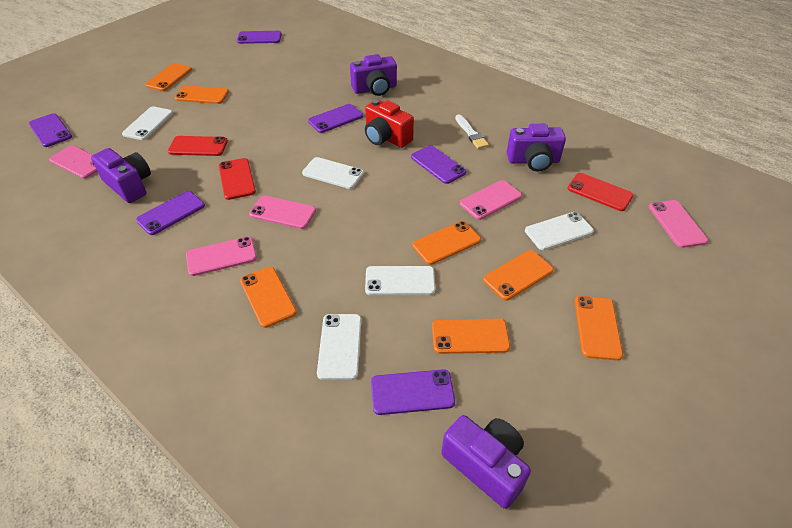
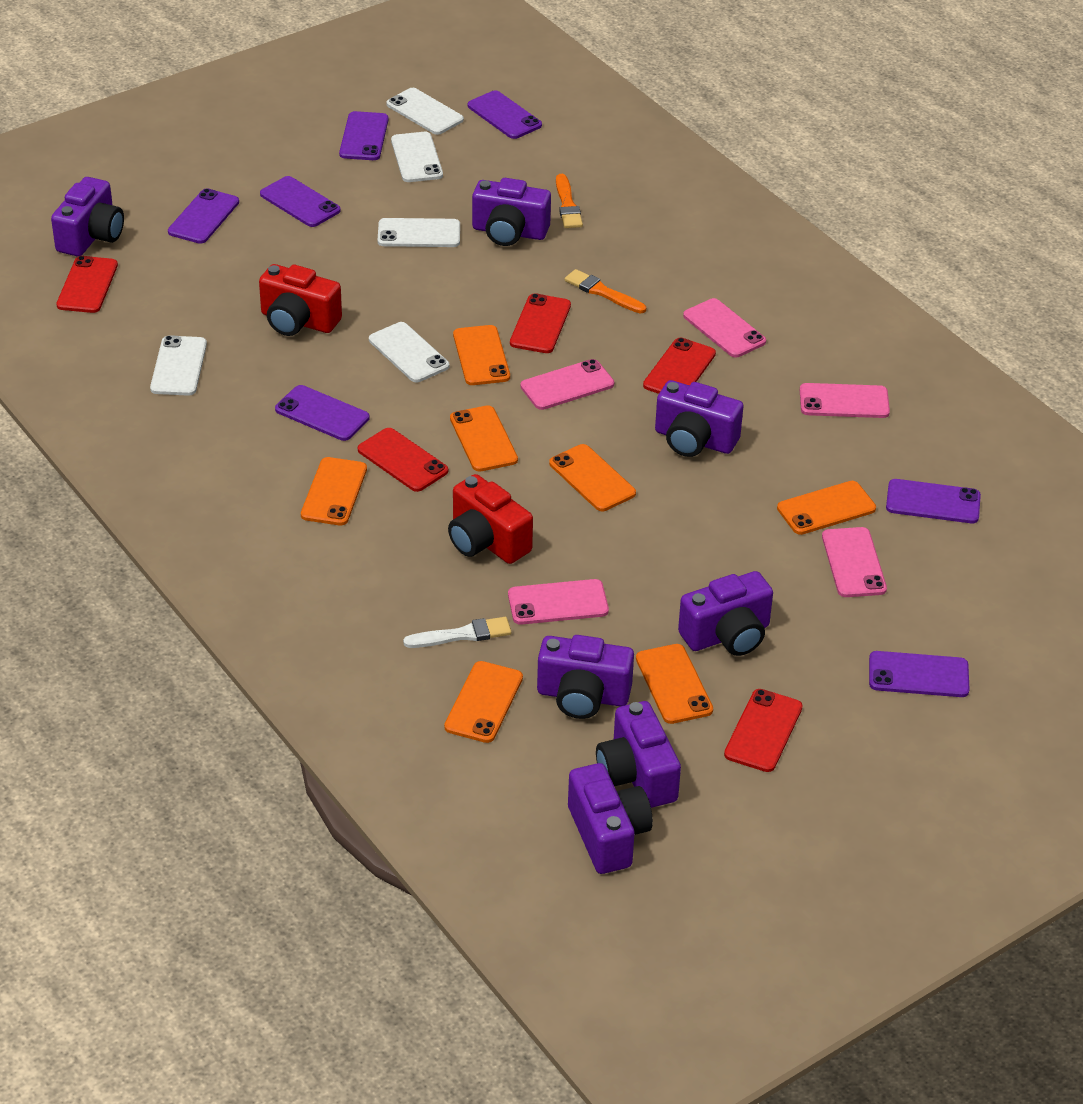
orange brush: none = 0 -> [556,174,583,228] [564,269,646,314] = 2
purple camera: [91,148,151,203] [350,54,397,96] [441,415,531,509] [507,124,566,172] = 4 -> [51,177,124,257] [472,178,551,246] [537,635,634,719] [568,763,653,874] [596,701,681,808] [655,380,743,457] [678,571,773,656] = 7
purple phone: [29,113,72,147] [136,191,205,235] [237,31,282,44] [308,104,363,133] [371,369,455,415] [411,145,466,184] = 6 -> [168,188,239,244] [260,176,341,227] [275,385,369,441] [339,111,389,160] [468,90,542,139] [869,651,970,697] [886,479,981,523] = 7
red camera: [365,99,414,148] = 1 -> [259,264,342,336] [448,474,533,564] = 2
red phone: [168,136,228,156] [219,158,256,200] [567,173,633,211] = 3 -> [56,256,118,313] [358,428,448,492] [510,293,571,353] [643,338,716,394] [724,689,803,772] = 5

